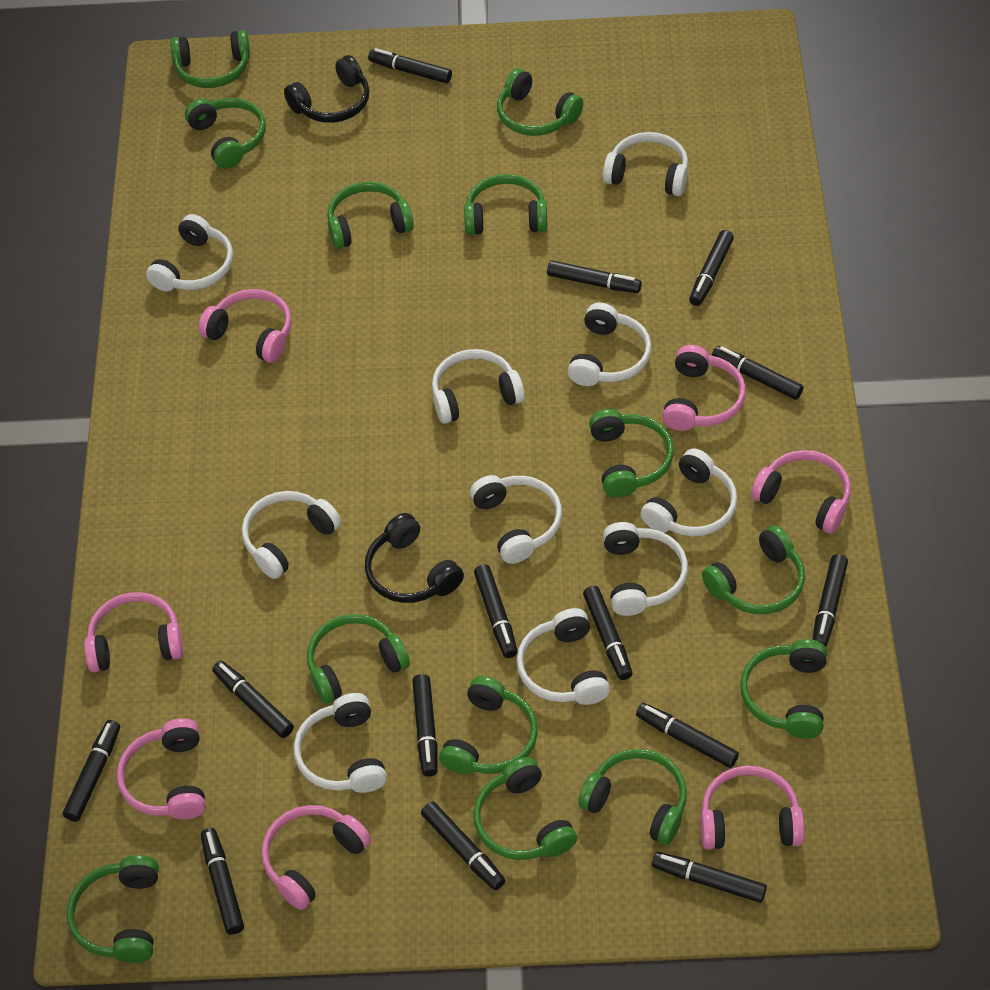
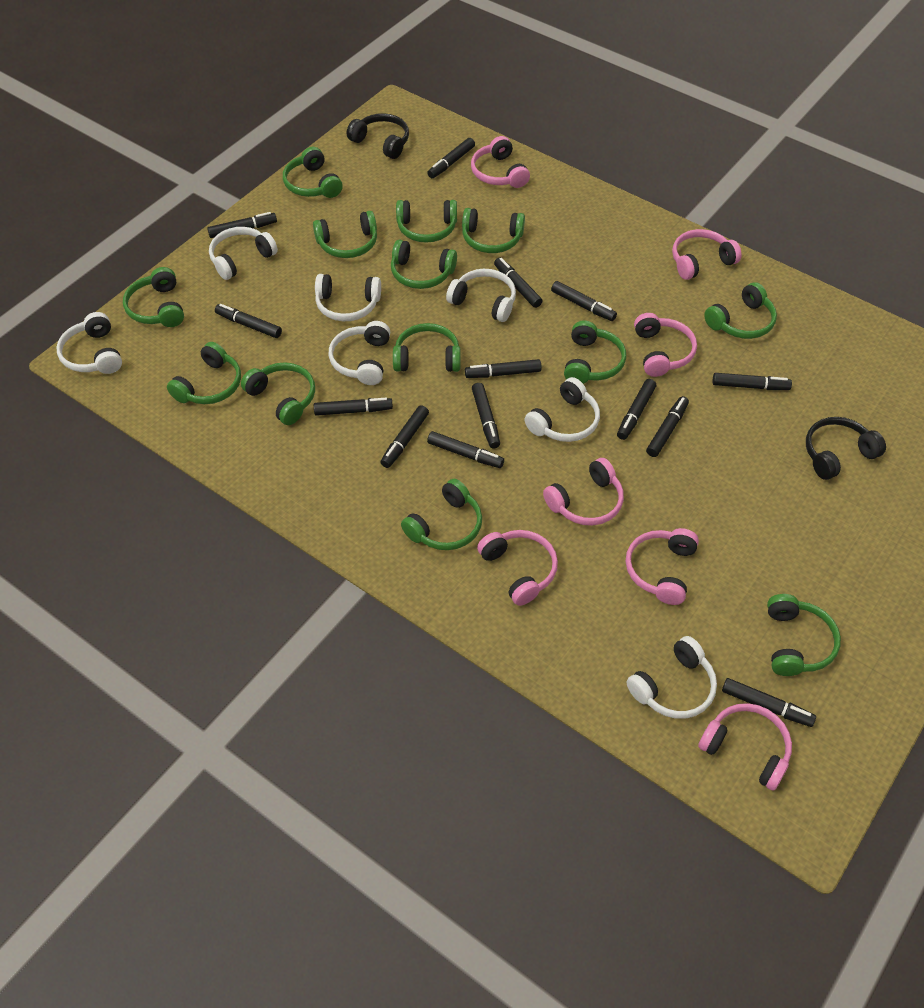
white headphones: [146,214,233,292] [242,491,341,579] [294,693,387,793] [432,349,525,424] [470,475,562,564] [516,608,610,705] [568,302,652,386] [603,132,688,196] [603,522,688,616] [640,448,737,536] = 10 -> [56,312,122,374] [209,227,278,280] [315,274,381,321] [328,321,390,385] [446,269,516,322] [524,377,600,442] [627,636,717,719] = 7

